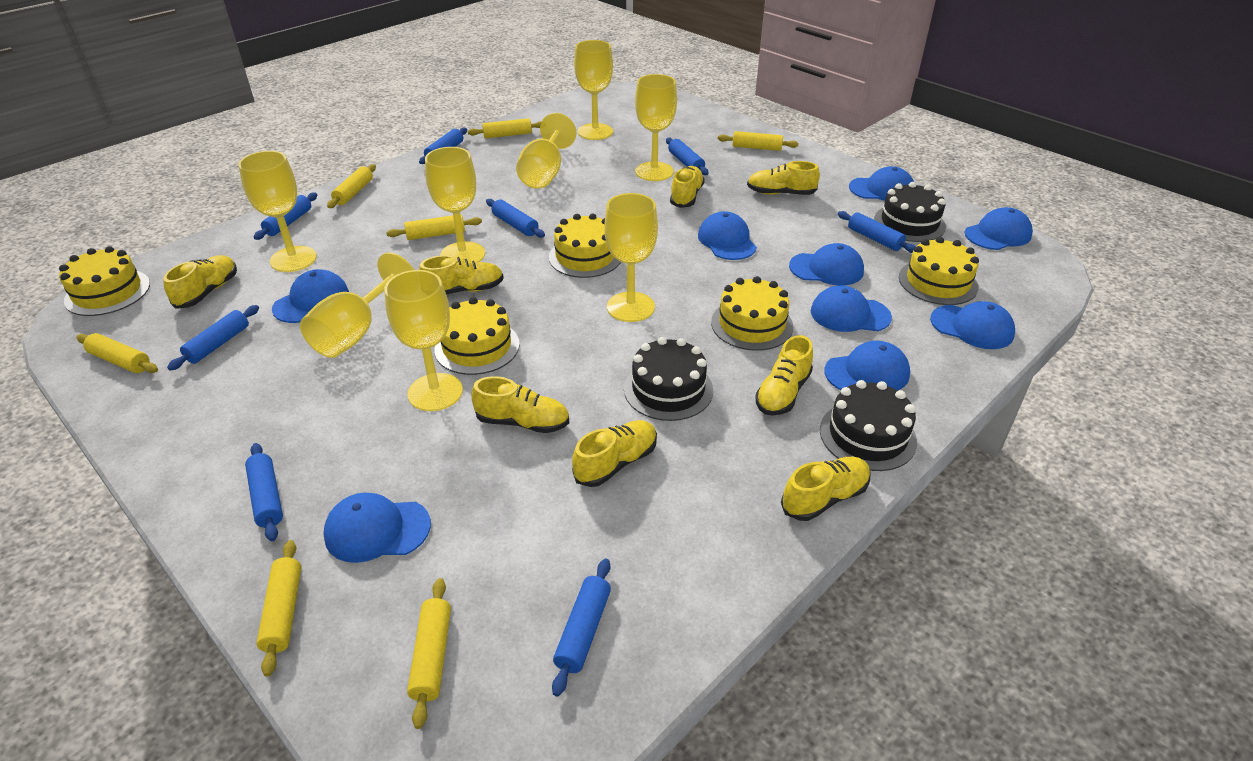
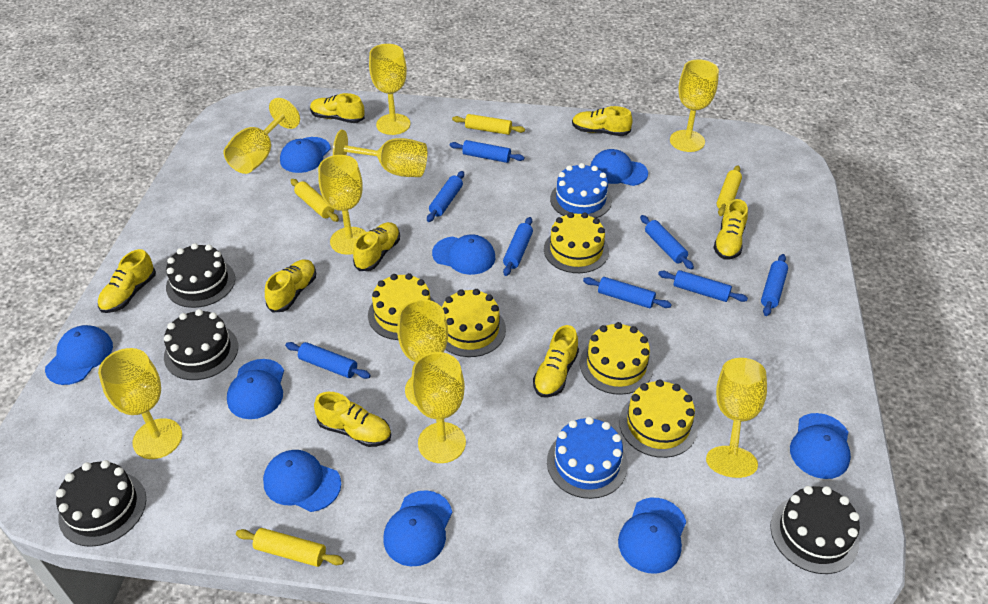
black cake: [624,337,713,421] [820,380,917,471] [874,182,946,242] = 3 -> [56,460,146,547] [164,309,238,380] [166,243,235,308] [770,486,860,574] = 4
blue cake: none = 0 -> [547,417,628,499] [550,163,612,218] = 2
yellow goblet: [238,151,317,272] [300,252,414,358] [384,270,463,411] [425,147,485,262] [516,113,576,189] [574,40,613,140] [604,193,658,322] [635,74,677,181] = 8 -> [98,348,182,459] [223,98,300,174] [318,155,366,255] [333,130,427,177] [369,44,410,135] [397,299,448,406] [411,352,466,463] [670,59,719,152] [706,358,767,478] = 9
yellow rolling pin: [76,333,158,373] [256,540,301,677] [327,164,376,208] [386,214,482,240] [407,578,451,729] [468,118,542,138] [718,131,798,151] = 7 -> [236,528,344,567] [290,179,339,222] [452,114,525,135] [717,165,742,216] = 4

